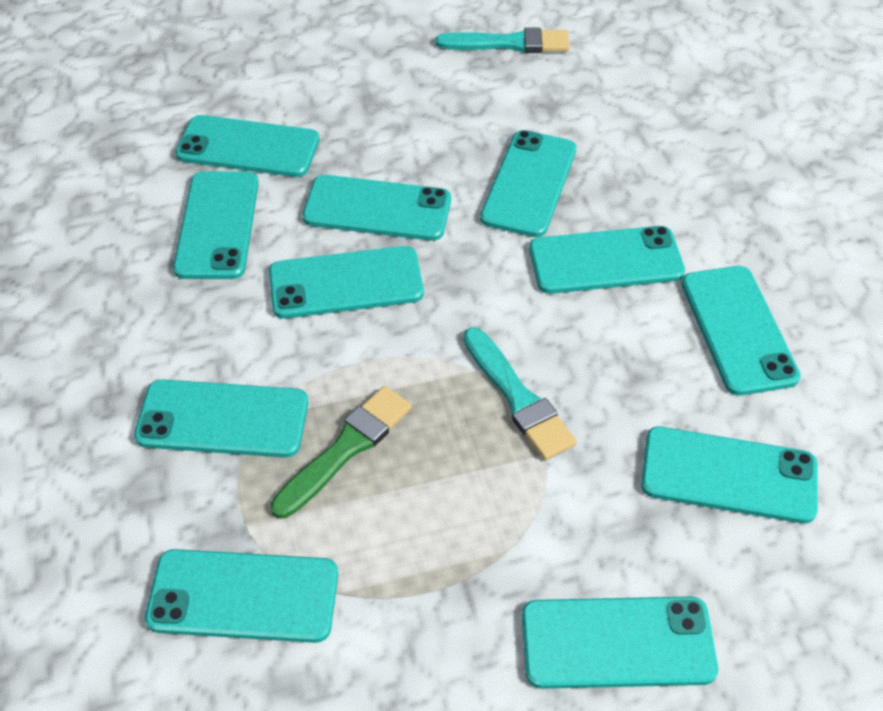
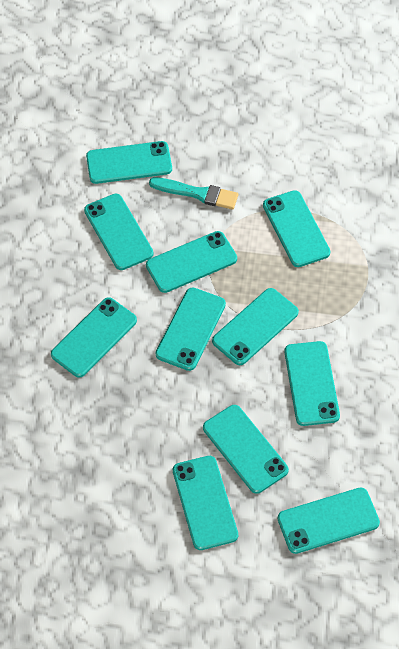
green brush: [270,386,412,519] = 1 -> none = 0
turquoise brush: [436,27,570,53] [463,327,577,460] = 2 -> [149,177,238,210] = 1

